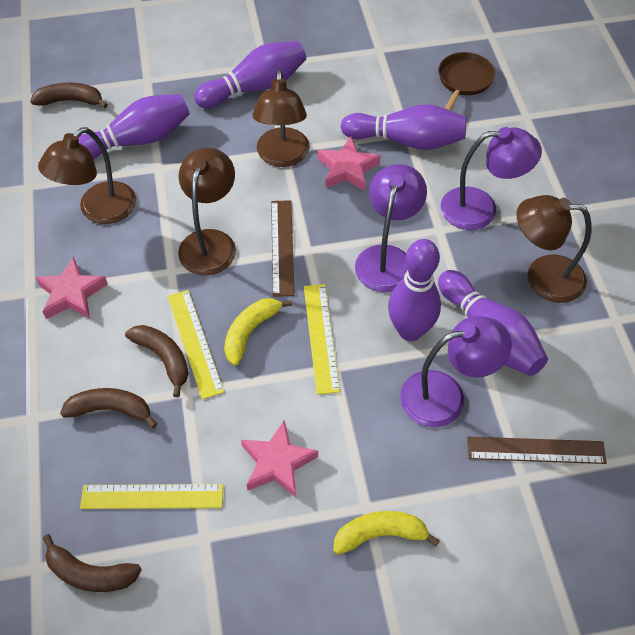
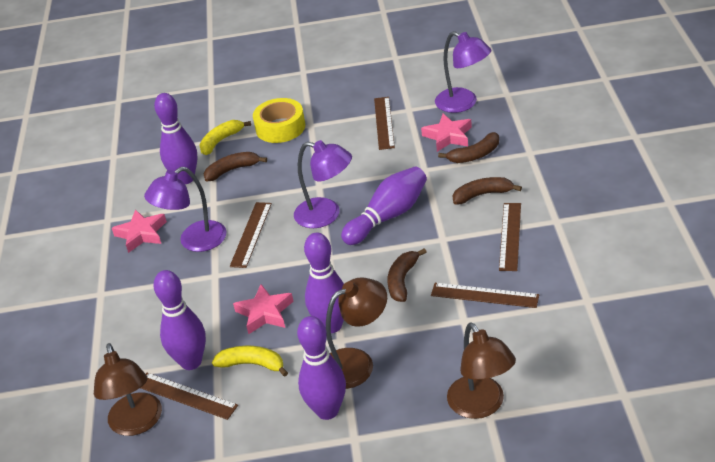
brown lamp: [38,127,136,224] [178,148,236,276] [252,70,310,167] [516,195,591,303] = 4 -> [94,343,162,436] [326,277,387,389] [447,322,516,419] = 3
brown pan: [438,52,495,111] = 1 -> none = 0
brown ruler: [271,200,295,297] [467,437,607,464] = 2 -> [141,373,238,420] [230,202,272,268] [374,97,395,150] [431,283,539,308] [499,203,521,271] = 5
yellow ruler: [80,484,223,509] [168,290,224,399] [304,284,340,395] = 3 -> none = 0
yellow tape: none = 0 -> [253,98,305,143] = 1

